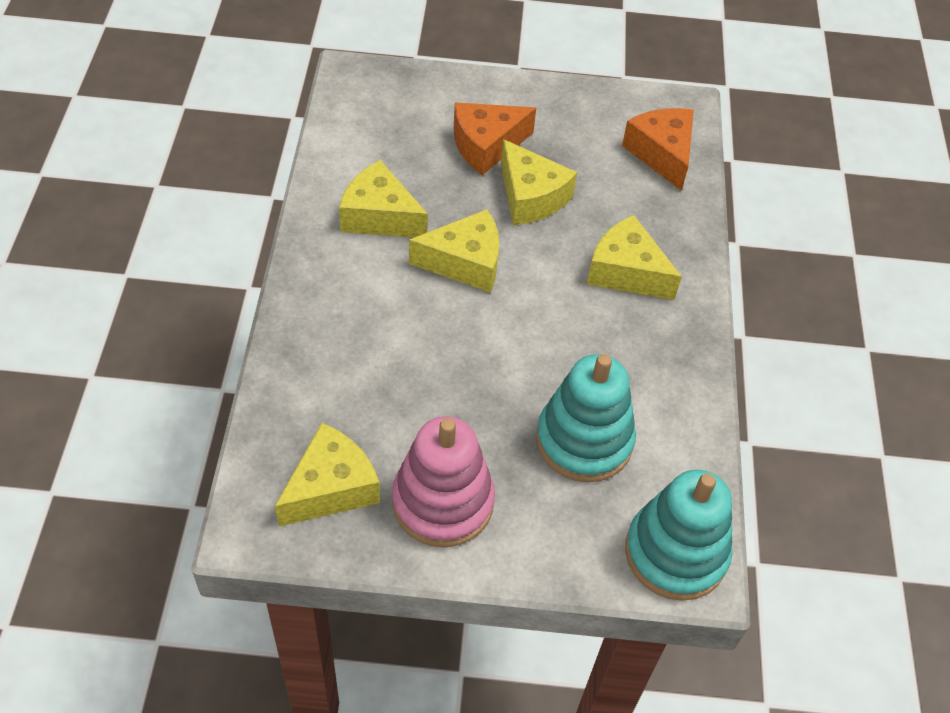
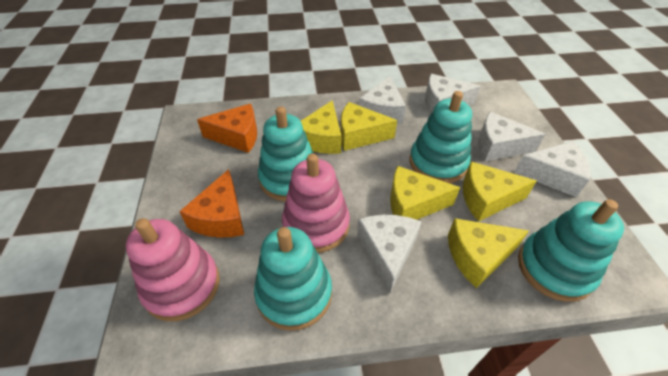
pink stacking toy: [392,416,495,547] = 1 -> [126,218,220,321] [282,154,350,253] = 2
turquoise stacking toy: [536,354,636,482] [625,469,732,601] = 2 -> [254,227,332,331] [258,107,314,201] [410,91,472,183] [518,199,624,302] = 4
white cheese: none = 0 -> [357,215,422,293] [359,76,406,124] [425,74,481,113] [478,111,545,161] [514,141,590,197] = 5

